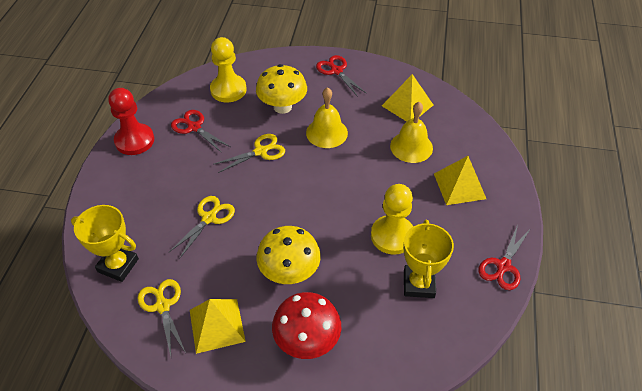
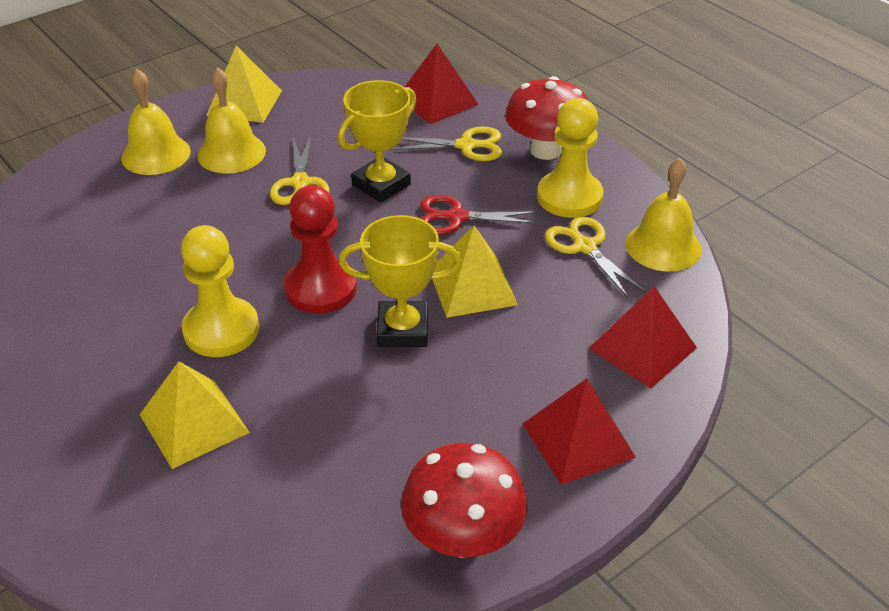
red mushroom: [272,292,341,359] = 1 -> [401,443,528,558] [505,76,588,160] = 2
red pyramid: none = 0 -> [405,44,479,124] [523,378,636,485] [588,286,697,389] = 3
red scissors: [171,110,230,153] [316,55,367,97] [478,225,530,290] = 3 -> [420,195,541,235] = 1
yellow bell: [306,87,348,148] [390,102,433,163] = 2 -> [121,69,191,175] [197,67,266,173] [626,158,702,271] = 3
yellow mushroom: [256,64,307,114] [256,226,321,284] = 2 -> none = 0

